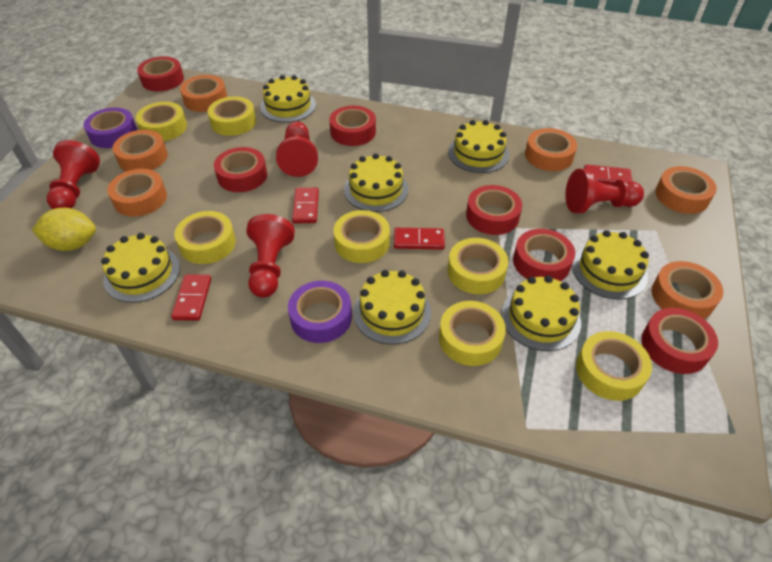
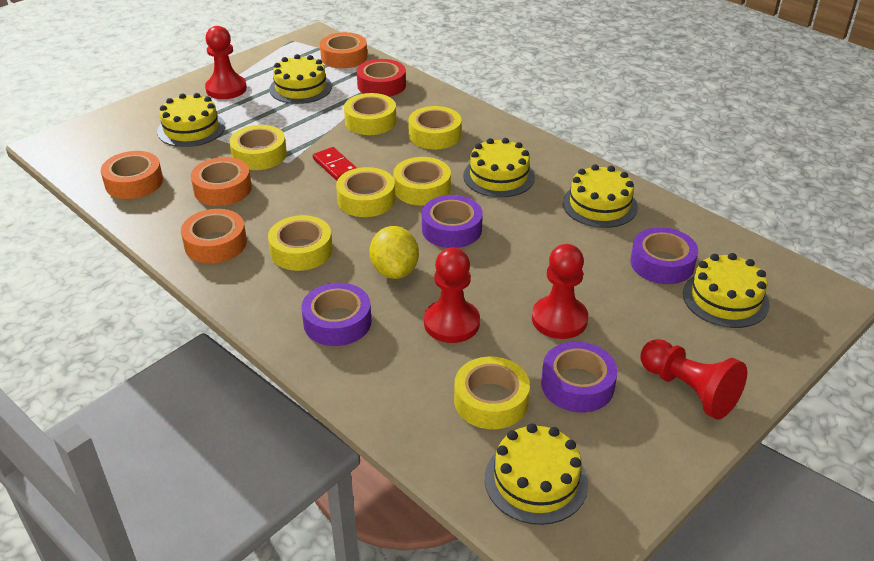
orange tape: [107,169,167,217] [112,130,168,171] [180,75,227,112] [525,128,577,171] [651,261,723,319] [655,166,717,214] = 6 -> [101,151,163,199] [181,209,247,263] [191,157,252,206] [320,32,367,68] = 4
purple tape: [83,108,137,148] [288,281,352,343] = 2 -> [301,283,372,346] [422,195,483,248] [541,342,618,413] [630,227,698,284] = 4
red domino: [171,274,211,321] [292,187,319,223] [394,228,445,250] [584,165,632,185] = 4 -> [313,147,357,181] = 1
red tape: [137,56,184,91] [214,147,267,192] [329,106,376,146] [466,185,522,235] [513,229,575,281] [641,308,718,374] = 6 -> [357,59,406,97] = 1
yellow cake: [101,233,180,303] [260,75,316,123] [344,153,409,212] [353,270,431,345] [448,120,509,173] [501,275,581,351] [572,230,649,300] = 7 -> [157,93,225,147] [269,54,332,104] [463,138,535,198] [485,423,588,525] [562,164,638,228] [683,253,770,328] = 6

